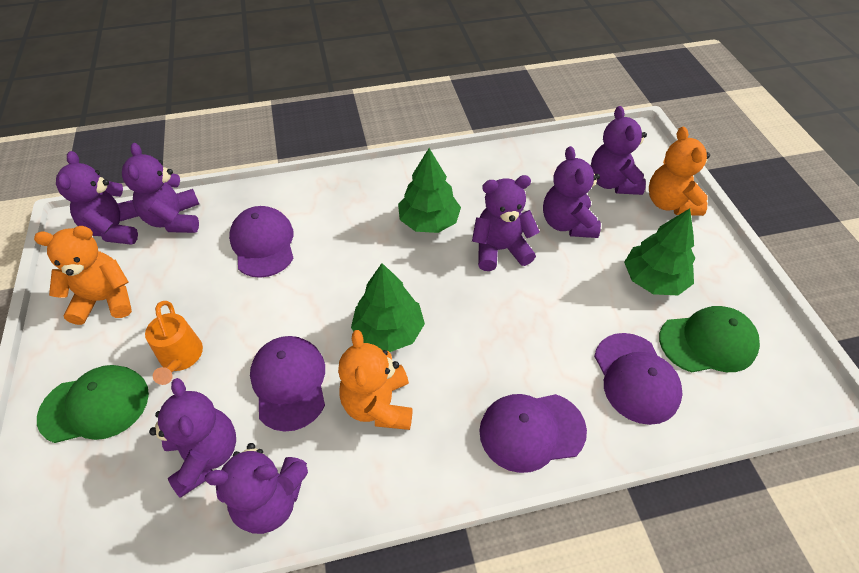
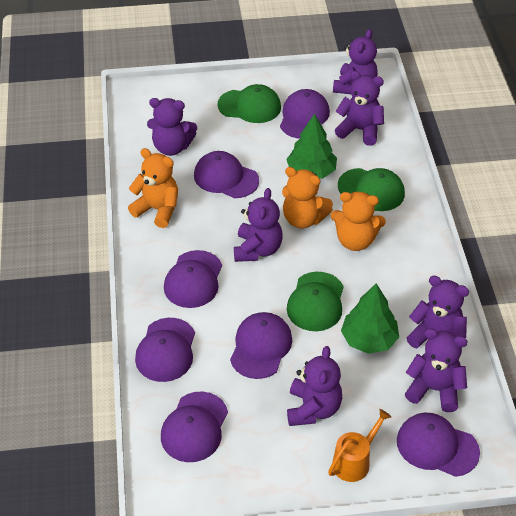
green cap: [37,365,149,443] [659,306,760,373] = 2 -> [218,84,281,123] [287,272,344,331] [338,168,405,211] = 3
green tree: [351,263,425,352] [398,148,461,233] [624,209,696,295] = 3 -> [286,114,337,179] [341,284,399,354] = 2
purple cap: [229,206,294,278] [250,336,325,432] [479,394,587,473] [594,333,683,425] = 4 -> [135,318,195,382] [161,391,228,462] [164,250,222,308] [194,151,259,198] [230,312,292,379] [280,89,330,139] [397,413,480,477] = 7

